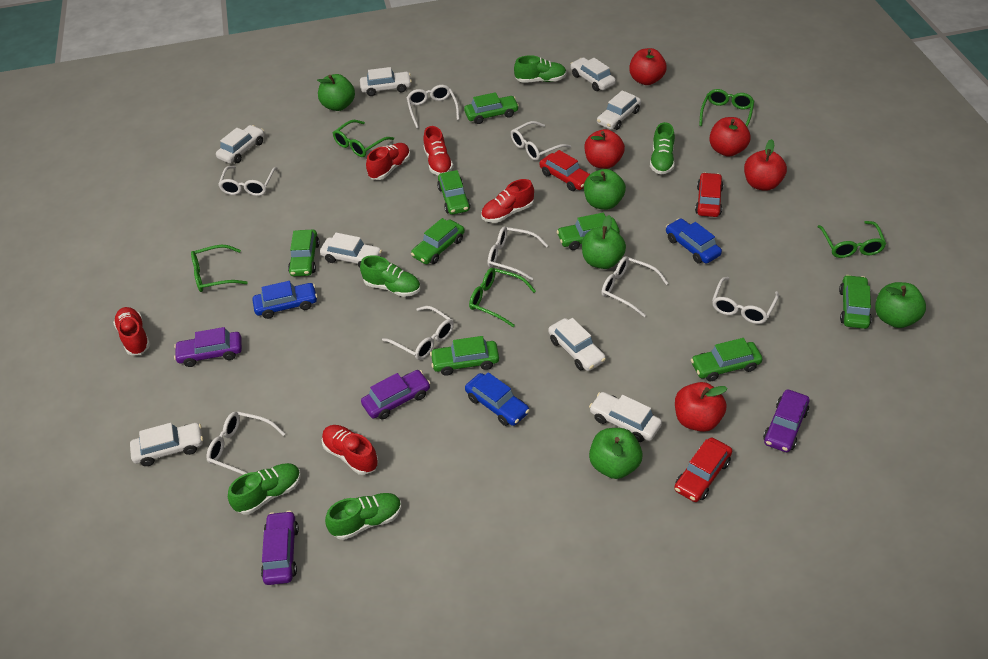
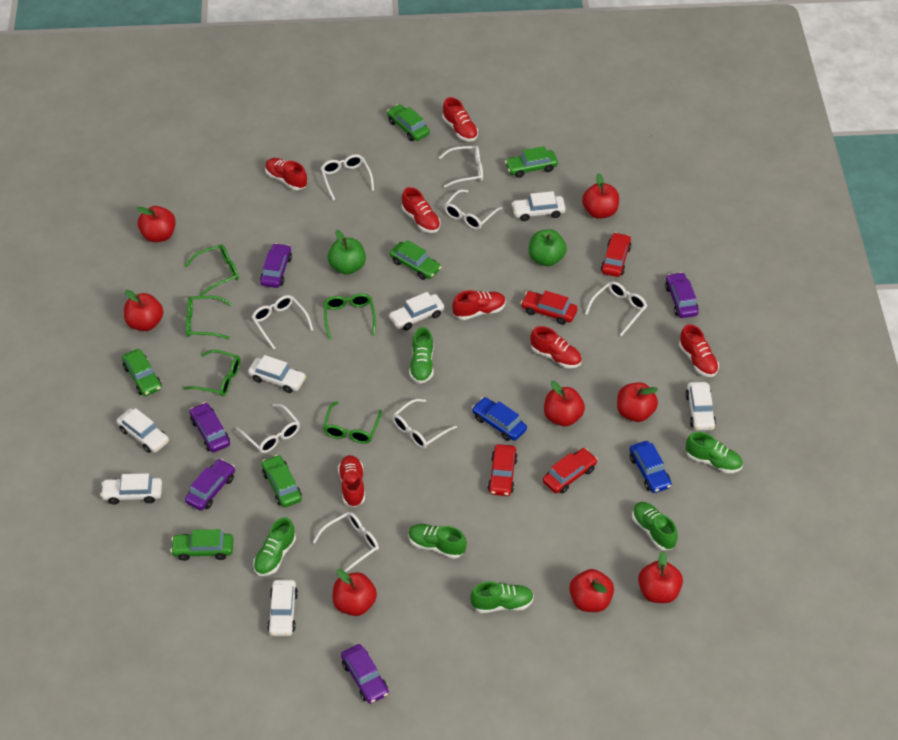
blue car: [253,281,317,319] [465,372,530,426] [666,218,722,264] = 3 -> [472,397,527,441] [629,441,672,493] = 2
green apple: [317,74,355,111] [582,215,626,269] [584,169,626,210] [589,428,643,479] [875,282,926,328] = 5 -> [328,230,366,275] [529,229,567,266] = 2
green car: [288,230,320,276] [411,218,465,264] [430,336,499,376] [437,170,470,215] [464,92,519,124] [557,213,620,250] [691,338,762,382] [839,275,872,329] = 8 -> [122,349,162,396] [170,529,233,561] [262,455,302,508] [387,104,430,141] [390,240,441,280] [505,146,558,178] = 6
green shoe: [228,463,301,515] [325,493,402,540] [360,255,421,297] [514,55,567,83] [650,122,675,175] = 5 -> [253,517,296,576] [408,524,467,559] [409,327,434,384] [470,581,534,613] [632,502,678,550] [686,432,742,473] = 6
purple car: [174,327,242,367] [261,511,299,585] [361,370,431,419] [763,389,809,452] = 4 -> [185,459,235,511] [189,402,230,453] [260,243,292,288] [341,644,389,704] [665,272,699,318] = 5
red apple: [585,129,625,169] [629,48,667,85] [675,382,728,432] [709,117,750,157] [744,139,787,191] = 5 -> [124,290,163,331] [137,206,176,242] [332,569,377,616] [544,381,585,426] [569,569,614,612] [582,173,619,219] [617,382,658,422] [638,551,683,603] = 8
red car: [539,150,590,191] [674,438,732,502] [695,172,724,217] = 3 -> [488,444,518,496] [521,291,577,325] [543,448,598,494] [601,232,631,277] = 4
red shoe: [113,307,150,355] [322,425,378,475] [366,143,410,180] [423,126,453,175] [481,179,534,223] = 5 -> [265,158,307,190] [338,455,365,507] [402,187,441,233] [443,97,478,141] [452,290,506,320] [530,326,582,368] [679,324,719,377] = 7
white car: [130,423,203,466] [216,125,264,163] [320,233,382,268] [360,67,412,96] [548,318,606,371] [570,57,616,91] [589,392,662,442] [597,90,641,130] = 8 -> [100,473,162,505] [117,408,169,453] [248,355,306,393] [267,580,298,636] [389,292,445,331] [511,191,566,221] [685,382,716,431] = 7

